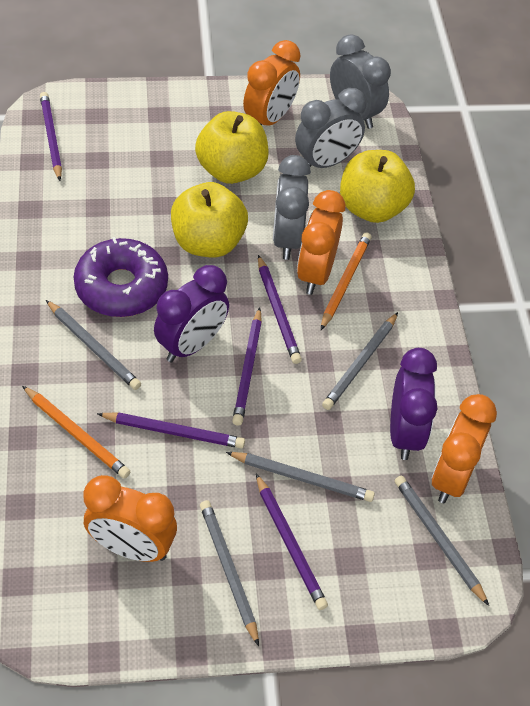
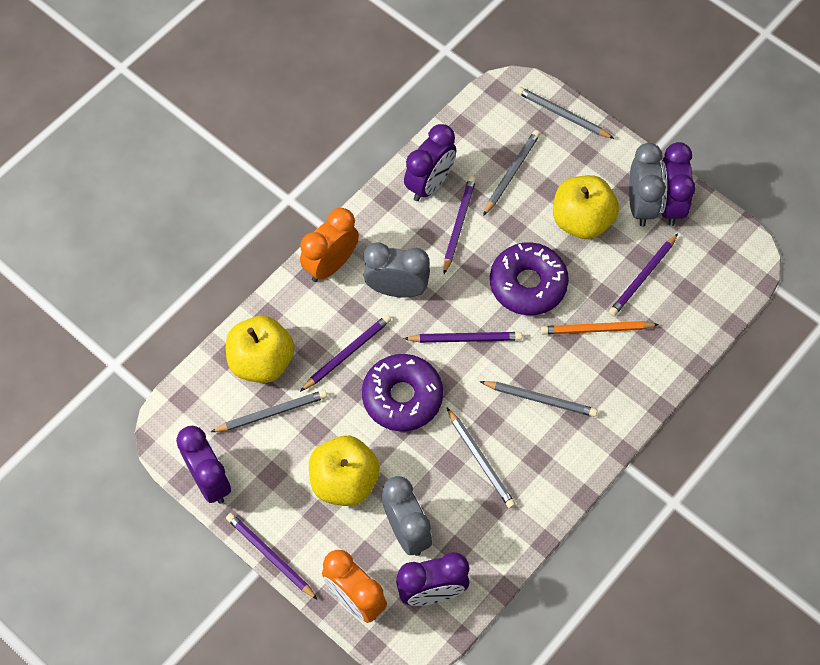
orange clock: [83,475,177,562] [243,40,301,126] [297,190,345,295] [431,394,497,503] = 4 -> [300,208,359,282] [322,550,387,623] = 2
orange pencil: [22,386,131,479] [321,232,372,330] = 2 -> [541,321,659,334] = 1
purple clock: [154,265,229,362] [390,348,437,460] = 2 -> [176,426,231,504] [396,552,469,606] [404,124,456,201] [660,142,695,226] = 4
purple donut: [74,237,168,317] = 1 -> [362,354,443,431] [490,242,569,315] = 2

